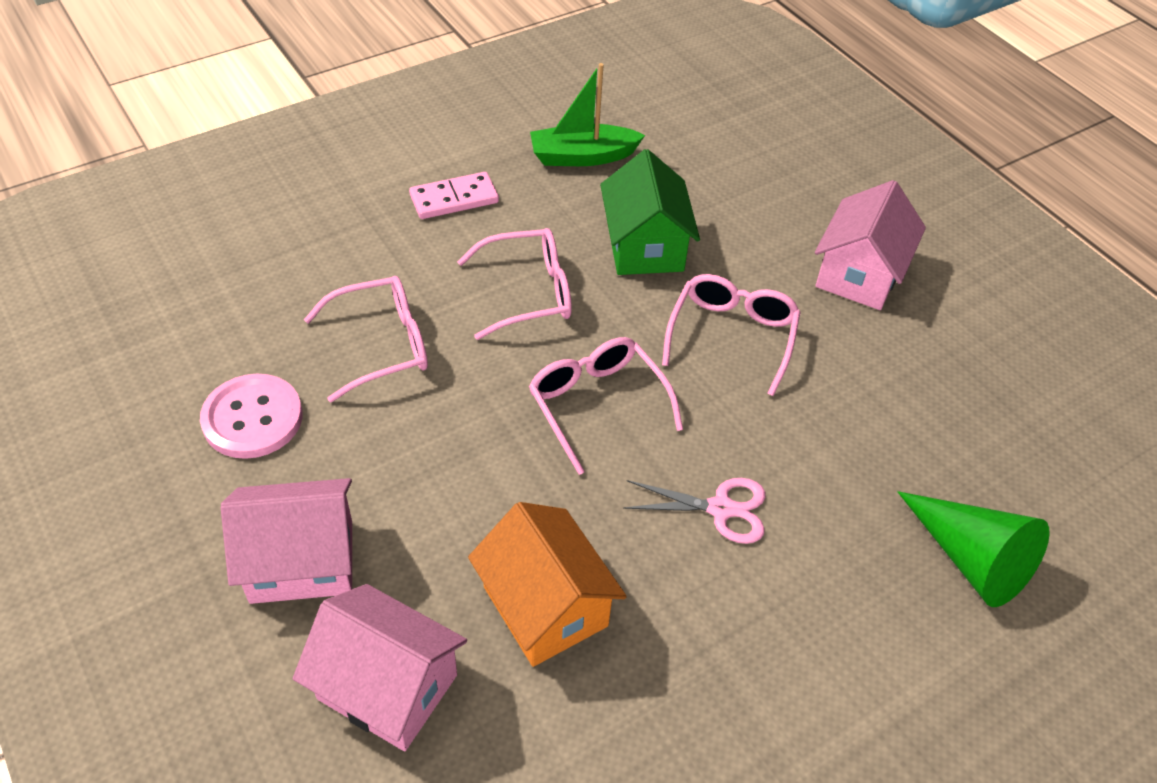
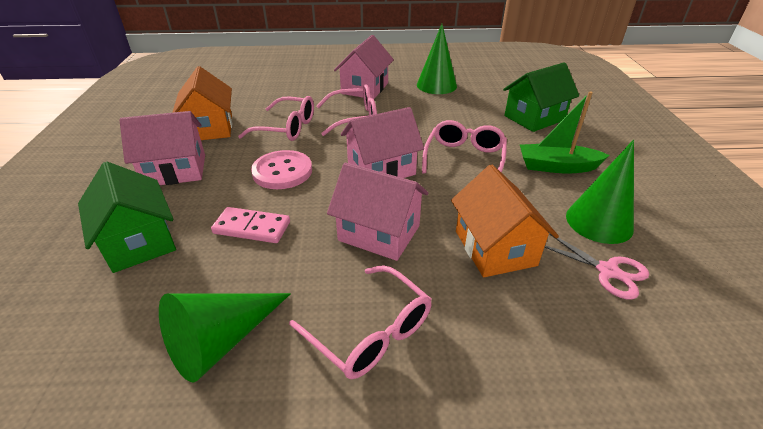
green cone: [898,491,1050,607] = 1 -> [159,293,291,382] [417,24,457,94] [566,140,634,244] = 3
green house: [600,149,700,275] = 1 -> [78,161,176,273] [503,62,579,132] = 2
orange house: [468,502,627,667] = 1 -> [172,66,232,140] [451,165,559,277] = 2
pink house: [221,478,352,604] [293,584,467,751] [815,180,926,310] = 3 -> [119,111,205,185] [327,162,429,261] [334,35,394,99] [341,107,424,178] = 4

